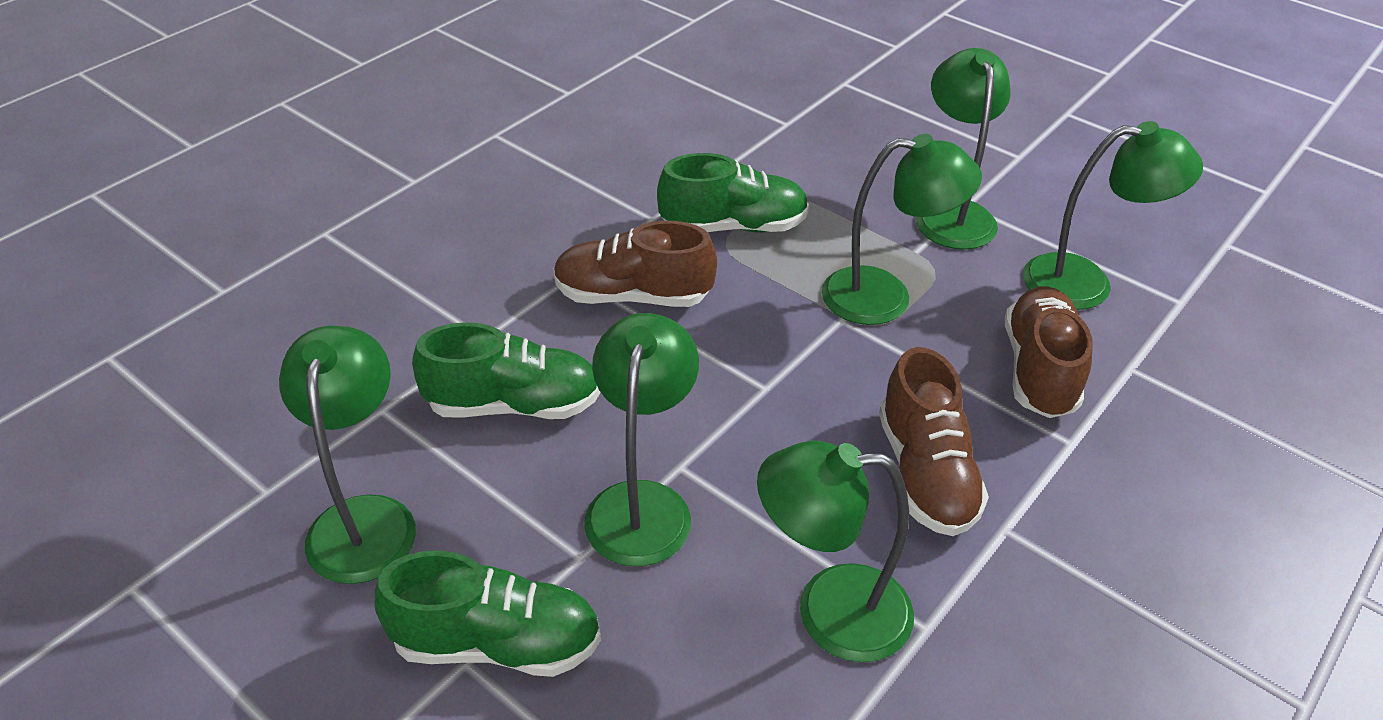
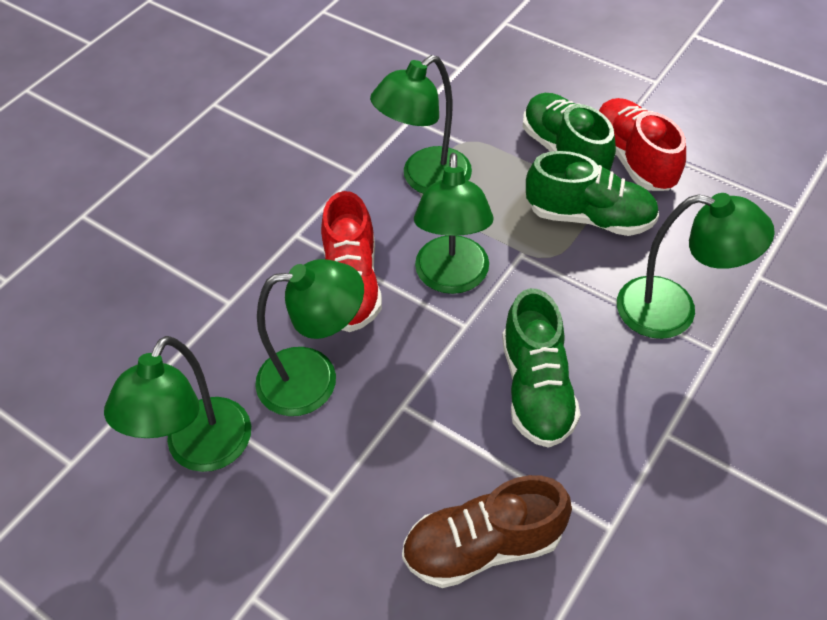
brown shoe: [553,221,717,307] [879,347,989,536] [1005,286,1092,418] = 3 -> [402,475,572,588] = 1
green lamp: [279,326,416,584] [584,313,699,566] [757,441,914,662] [822,134,982,325] [916,48,1011,250] [1023,121,1203,310] = 6 -> [104,336,251,472] [255,259,364,416] [370,55,472,194] [414,153,494,294] [617,193,775,339] = 5
red shoe: none = 0 -> [321,191,382,332] [599,98,686,191] = 2

